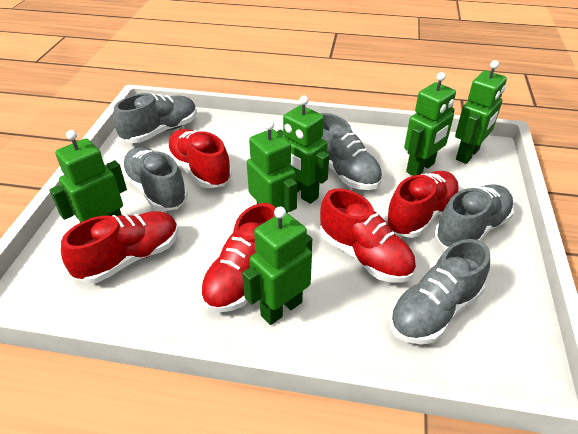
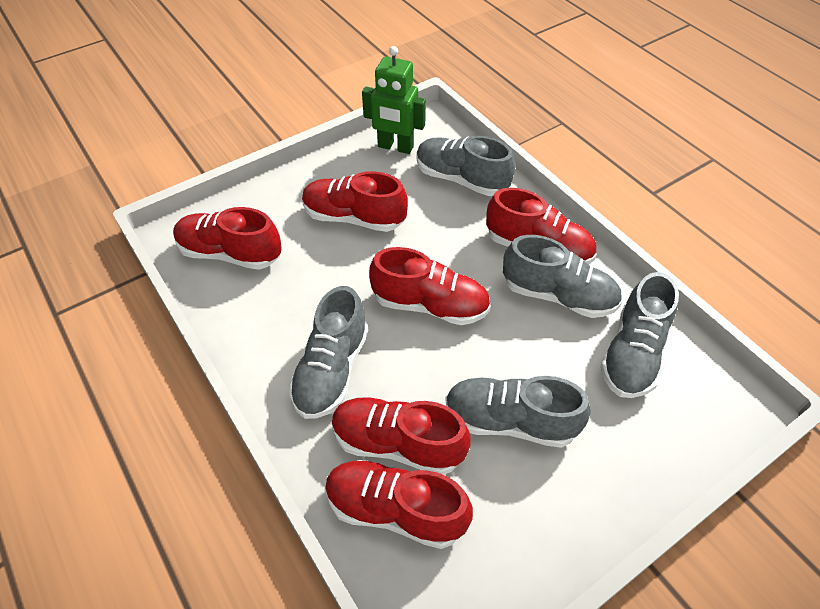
green robot: [50,130,127,223] [242,207,312,325] [247,120,297,213] [277,96,329,204] [404,72,456,176] [455,60,507,164] = 6 -> [362,46,426,154] = 1
red shoe: [61,211,179,283] [166,129,232,188] [200,203,276,313] [320,188,416,282] [385,171,460,238] = 5 -> [173,207,282,270] [302,171,408,232] [325,459,473,549] [332,397,471,475] [369,247,491,325] [486,188,597,265] = 6

